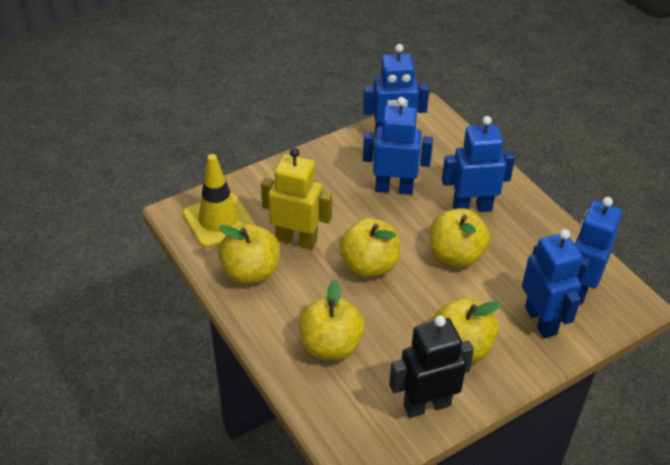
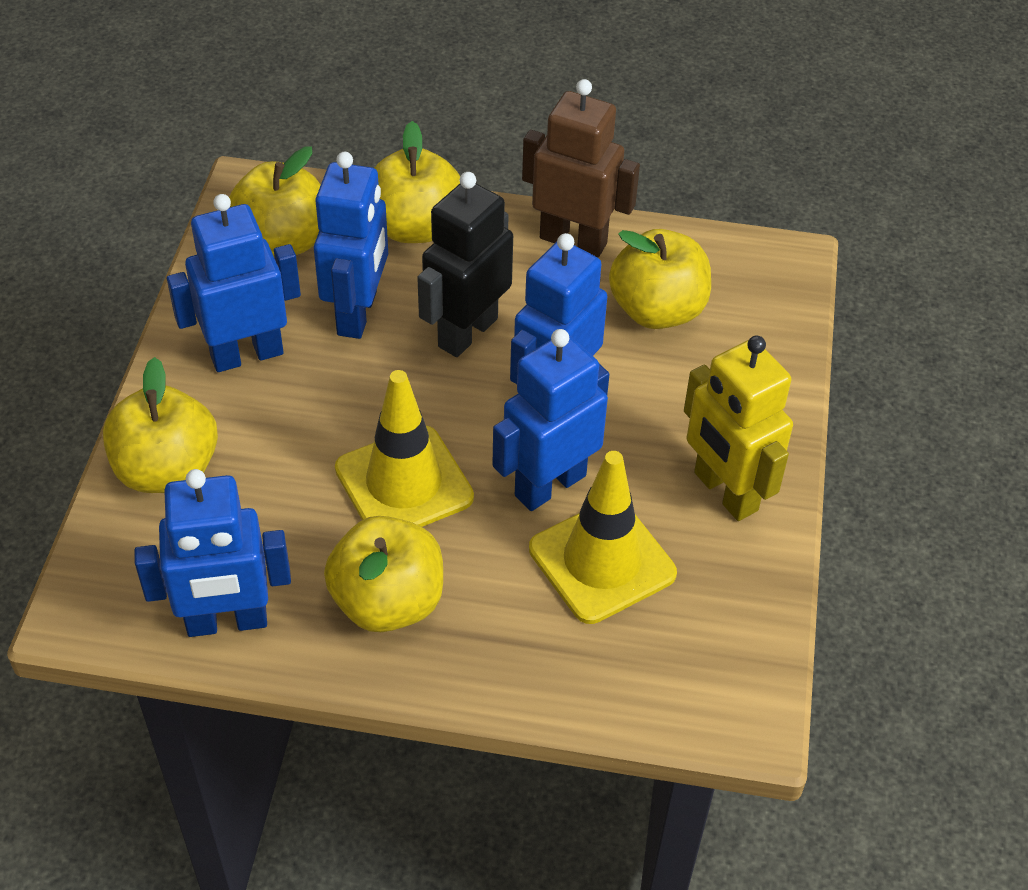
brown robot: none = 0 -> [522,79,640,257] = 1
yellow traffic cone: [183,154,255,248] = 1 -> [335,370,474,527] [529,451,677,624] = 2

